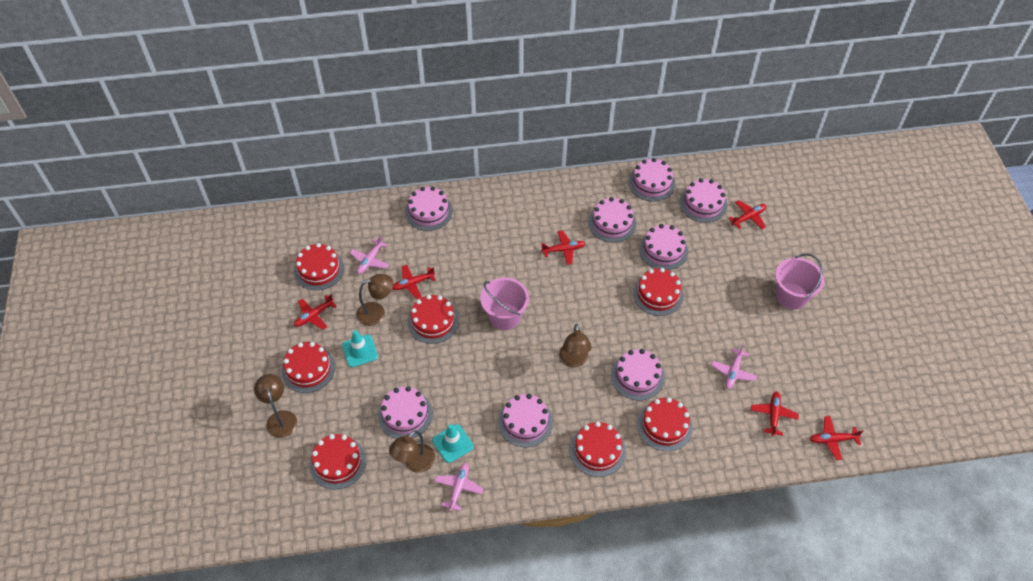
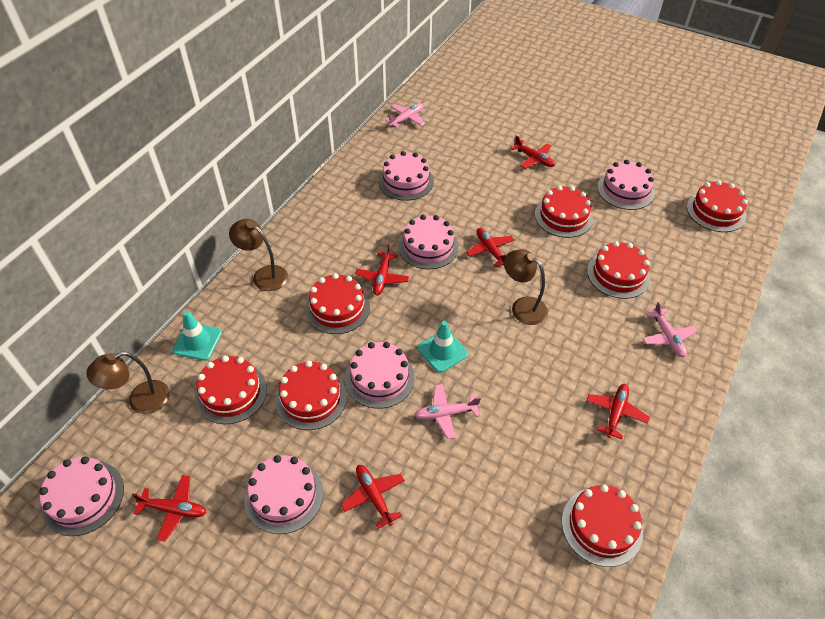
brown lamp: [254,374,297,438] [356,274,393,326] [389,430,435,473] [559,323,591,367] = 4 -> [86,352,170,414] [229,219,288,291] [504,249,548,325] = 3
pink bucket: [480,278,529,330] [775,254,824,310] = 2 -> none = 0
pink cake: [378,386,433,439] [405,186,453,231] [498,394,553,448] [588,197,636,242] [611,349,665,401] [628,158,675,202] [639,224,688,270] [680,178,727,223] = 8 -> [39,457,124,536] [244,455,323,534] [345,342,415,409] [378,151,434,201] [398,215,459,269] [598,160,655,210] = 6

